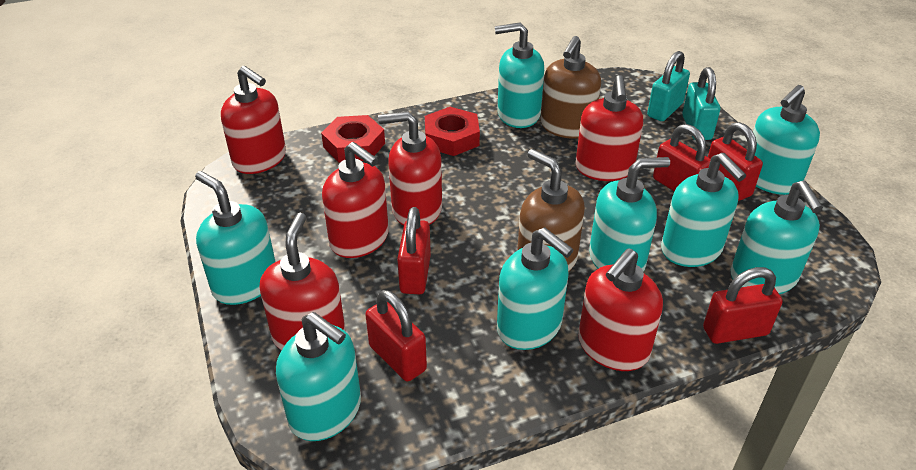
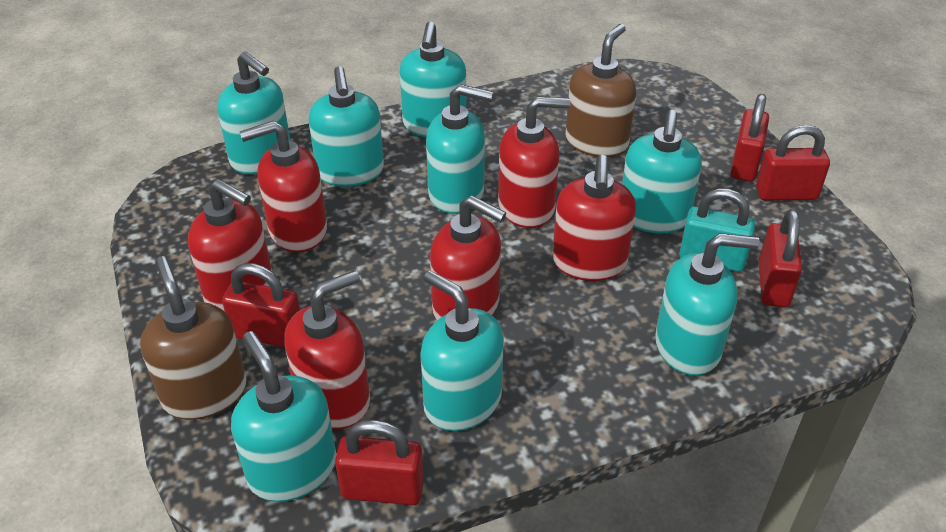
red nut: [321,115,385,162] [425,107,480,156] = 2 -> none = 0
turquoise padlock: [647,51,690,121] [682,67,720,140] = 2 -> [679,188,755,272] = 1

